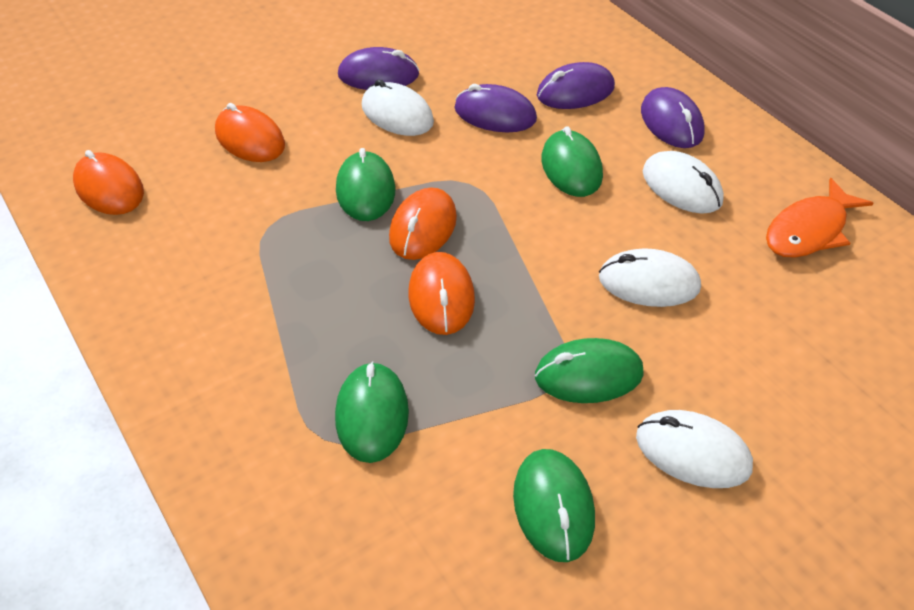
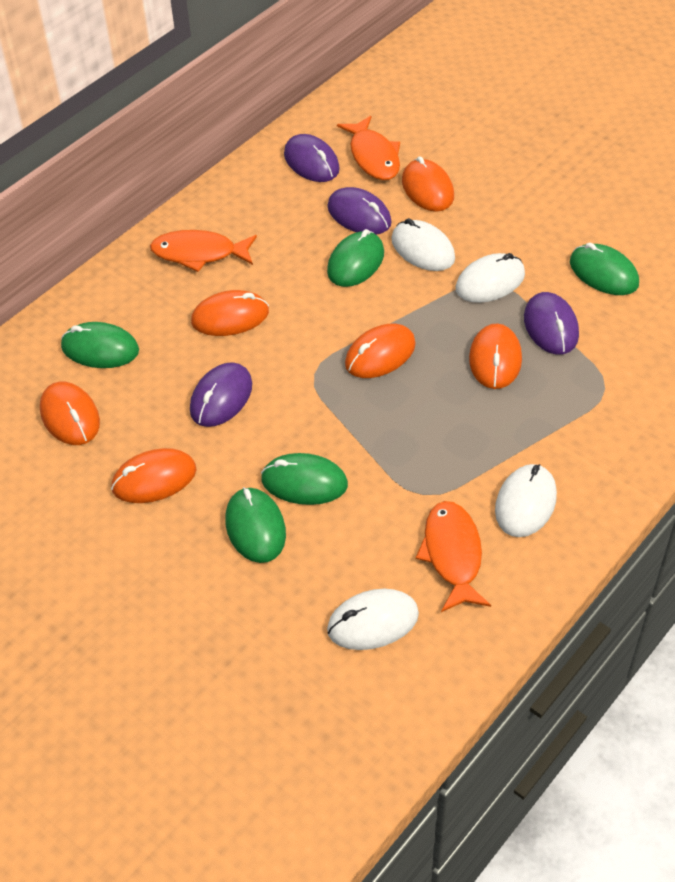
orange fish: [766,178,874,258] = 1 -> [150,230,257,272] [337,116,400,180] [416,501,491,612] = 3
orange mouse: [73,150,144,215] [215,103,285,162] [389,187,457,260] [408,252,475,335] = 4 -> [40,382,100,445] [111,448,197,503] [191,290,269,336] [345,324,416,378] [402,156,454,212] [469,323,522,389] = 6

